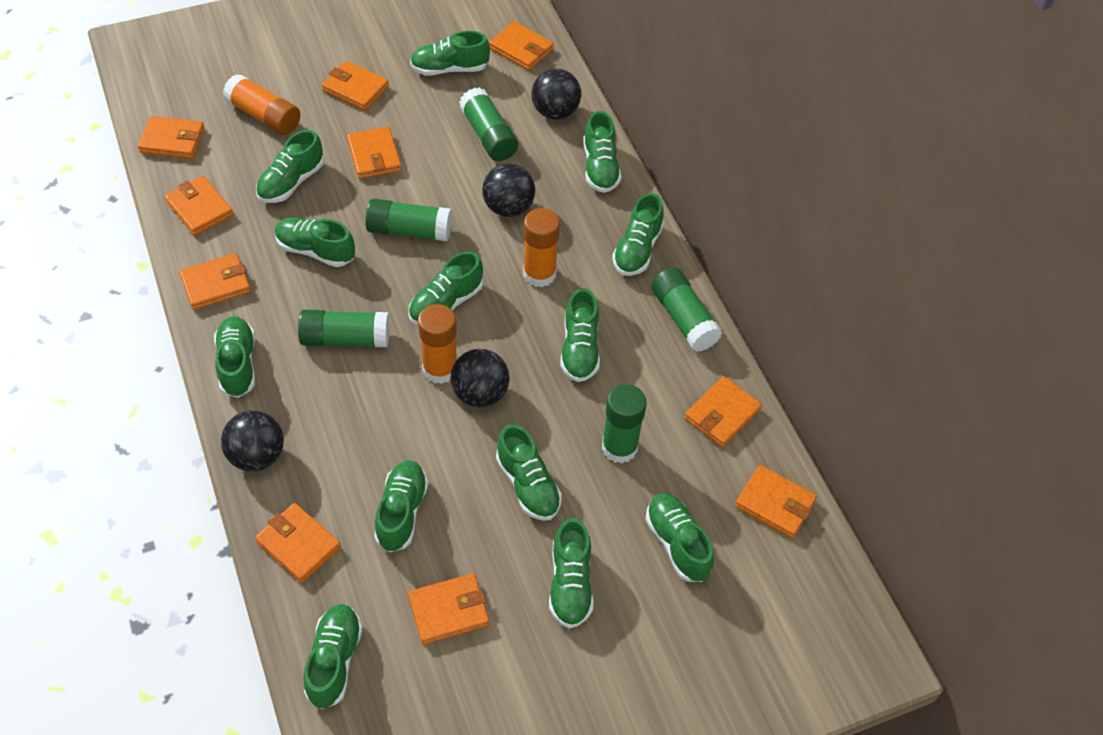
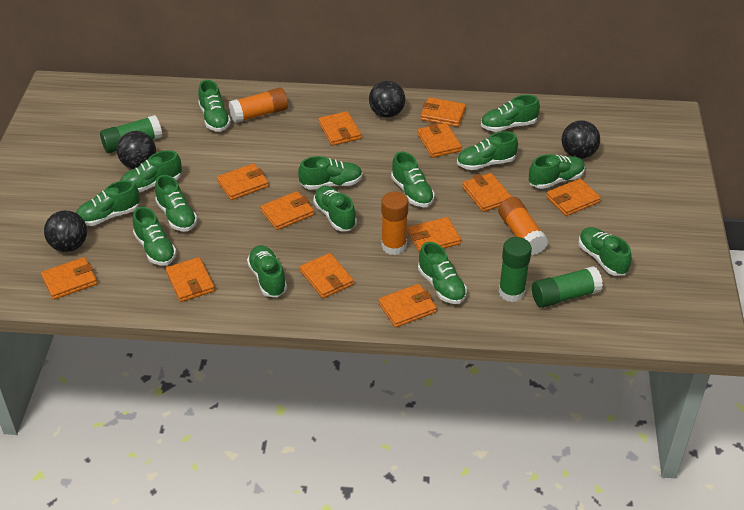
green glue stick: [298,310,389,347] [365,199,452,241] [459,87,518,161] [602,384,646,463] [651,268,722,352] = 5 -> [100,115,162,153] [499,237,532,302] [532,266,603,308] = 3
green shoe: [214,316,255,398] [256,130,324,203] [275,217,355,267] [303,604,363,709] [374,460,428,552] [408,251,483,325] [410,31,490,76] [496,424,562,521] [549,518,594,629] [560,288,600,382] [583,111,621,193] [612,193,664,276] [645,493,714,582] = 13 -> [76,180,140,226] [120,150,182,192] [133,207,177,266] [155,175,197,232] [198,80,231,132] [247,245,287,297] [298,156,363,190] [313,186,357,231] [391,151,435,207] [418,242,467,304] [457,131,518,170] [481,95,540,132] [529,154,585,189] [579,227,632,276] = 14
orange wallet: [138,116,205,159] [164,176,233,236] [179,253,251,310] [255,503,341,583] [322,61,389,111] [347,127,402,179] [408,573,489,645] [489,21,554,70] [684,376,762,447] [735,465,817,538] = 10 -> [41,257,97,300] [166,257,215,302] [217,163,269,200] [260,191,314,230] [300,253,354,298] [318,111,361,146] [378,284,437,327] [408,217,461,252] [417,123,462,158] [420,97,466,127] [462,173,512,212] [546,178,601,216] = 12

